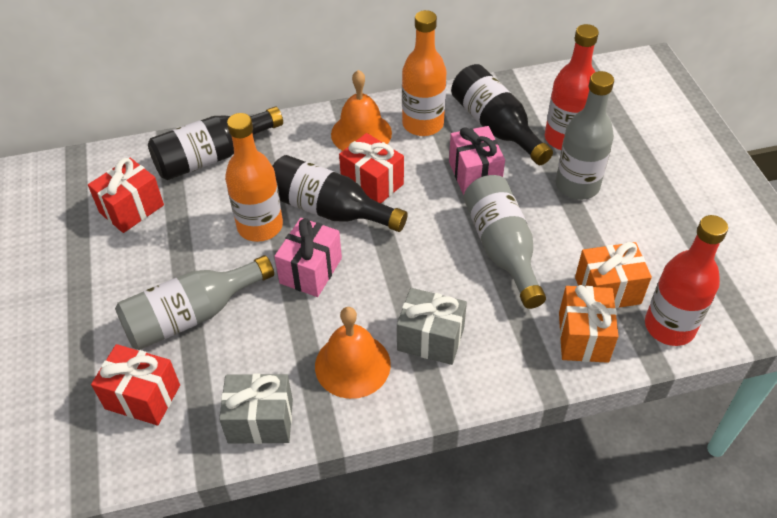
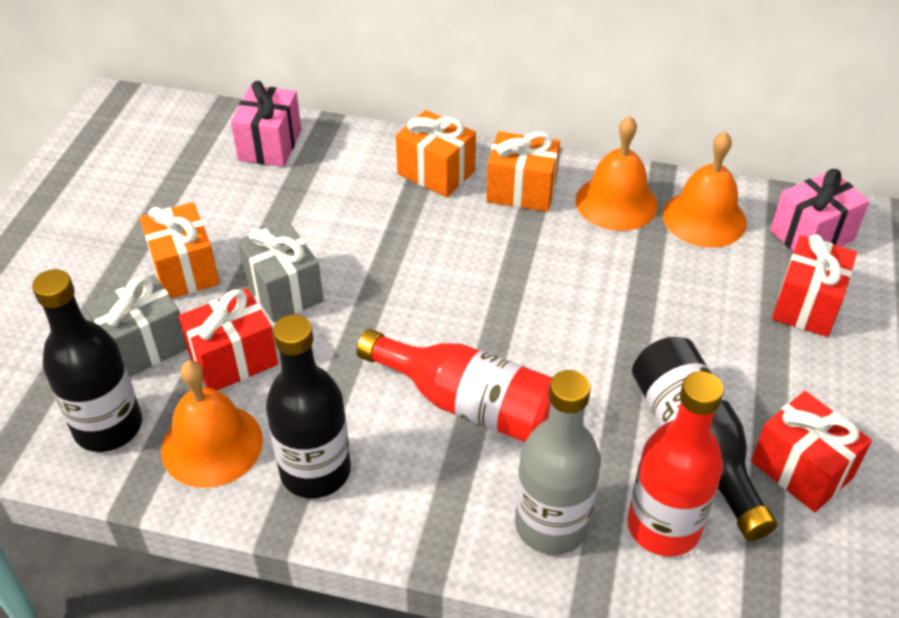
grey bottle: [115,255,274,350] [464,175,546,309] [555,71,614,200] = 3 -> [515,370,601,555] = 1
orange bell: [315,307,391,399] [331,70,392,151] = 2 -> [161,360,263,488] [575,116,658,231] [663,131,747,248] = 3
orange bottle: [225,113,283,242] [402,10,447,136] = 2 -> none = 0
orange gift: [559,285,619,363] [575,242,652,308] = 2 -> [140,202,220,299] [396,110,476,197] [486,131,560,212] = 3

